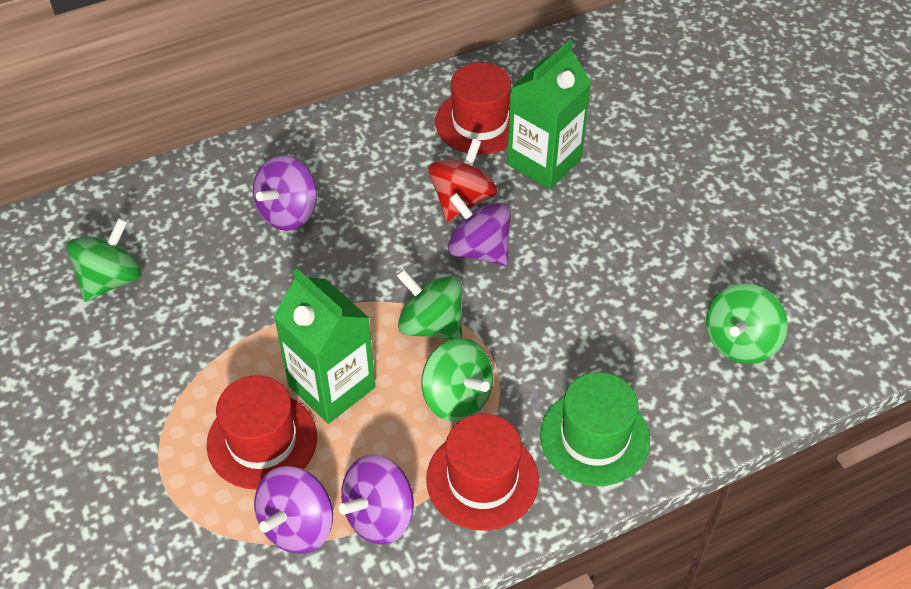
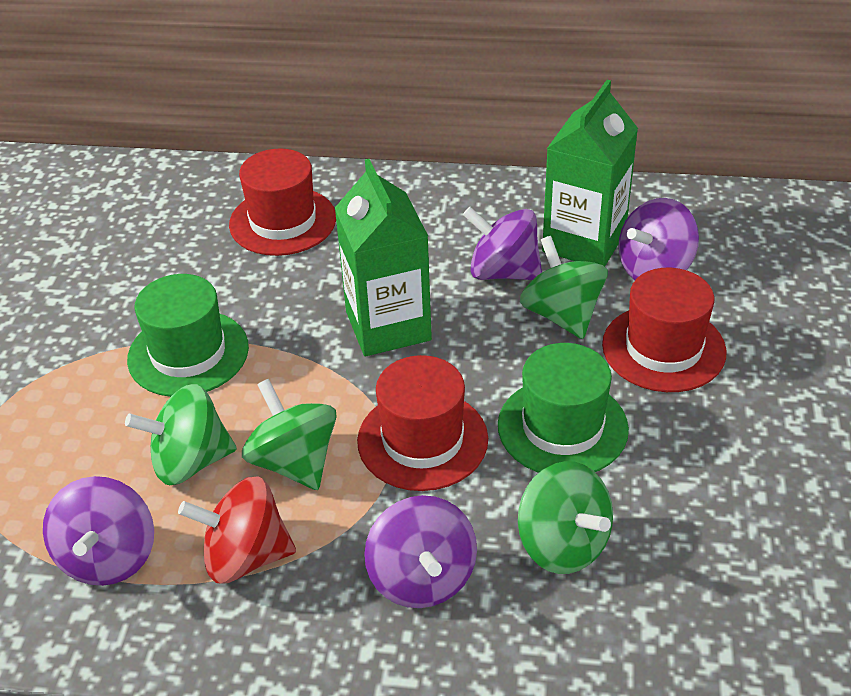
green hat: [540,372,650,486] = 1 -> [127,274,249,397] [498,343,629,473] = 2

